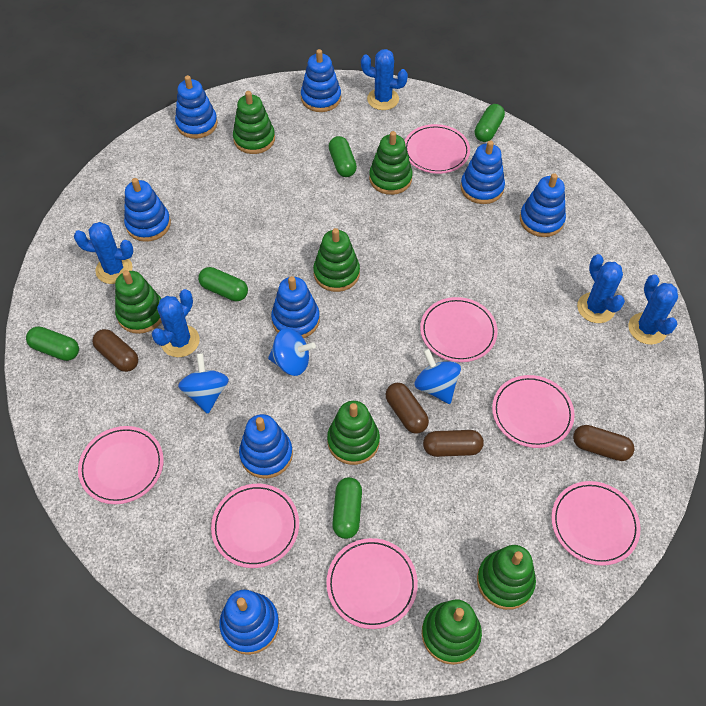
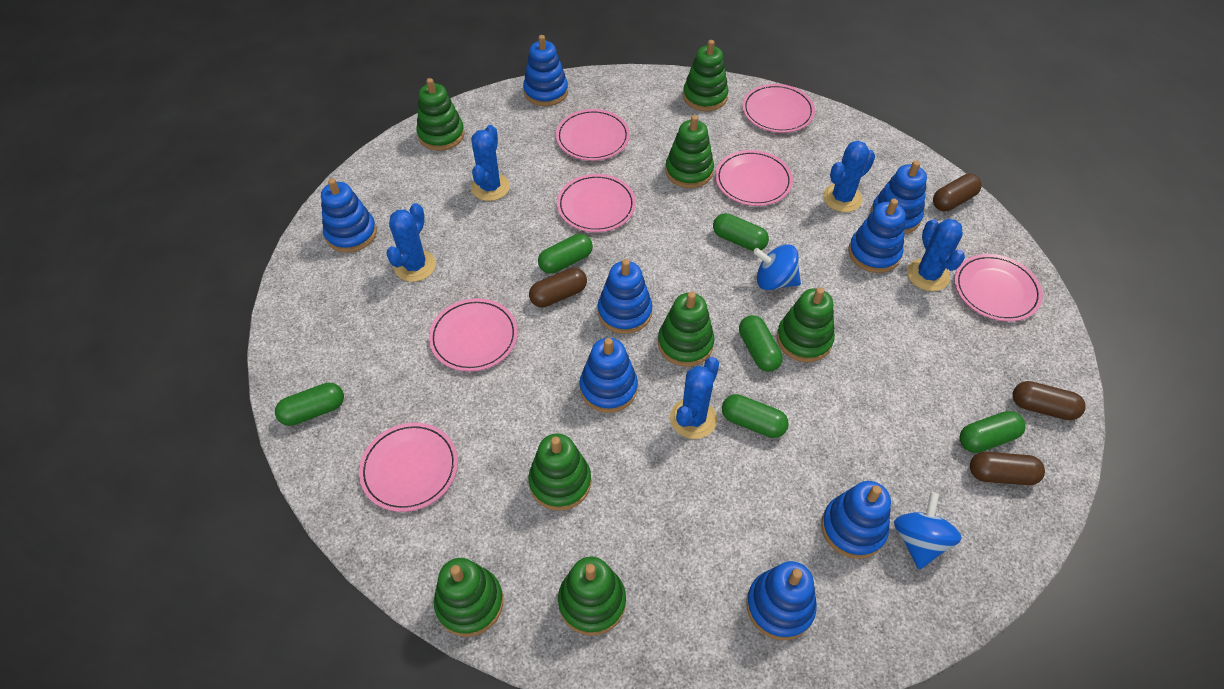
blue spinning top: [178,353,229,414] [268,328,316,376] [415,348,461,404] = 3 -> [753,244,801,290] [894,492,962,569] = 2
green capsule: [26,326,79,361] [198,267,248,301] [329,136,357,177] [332,477,362,539] [475,104,505,142] = 5 -> [275,382,344,426] [538,234,593,274] [713,213,769,251] [722,394,789,438] [739,315,783,372] [960,411,1026,453] = 6
green stacking toy: [115,270,162,334] [233,91,275,154] [313,228,360,292] [327,401,380,465] [369,131,413,195] [422,600,482,665] [477,545,536,610] = 7 -> [416,78,465,151] [434,558,503,637] [528,433,591,511] [558,556,626,636] [658,292,715,367] [665,115,714,188] [683,40,728,111] [777,287,835,362] = 8

